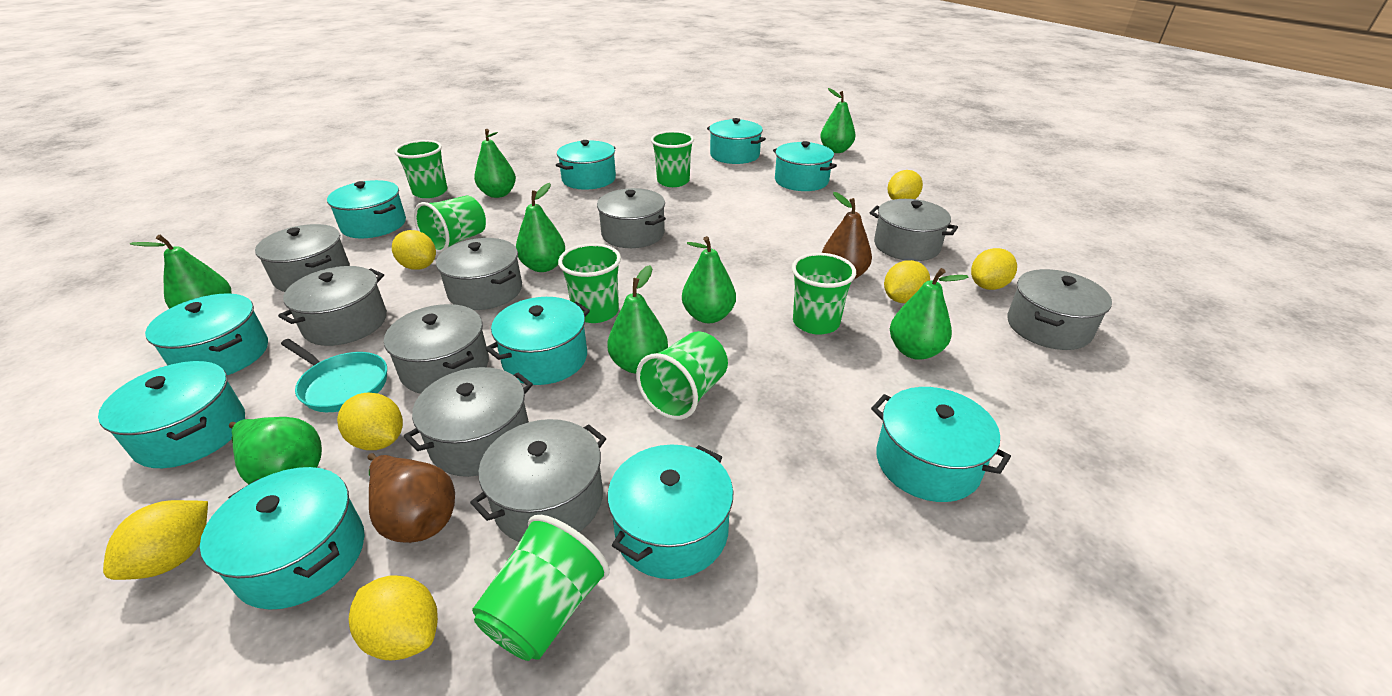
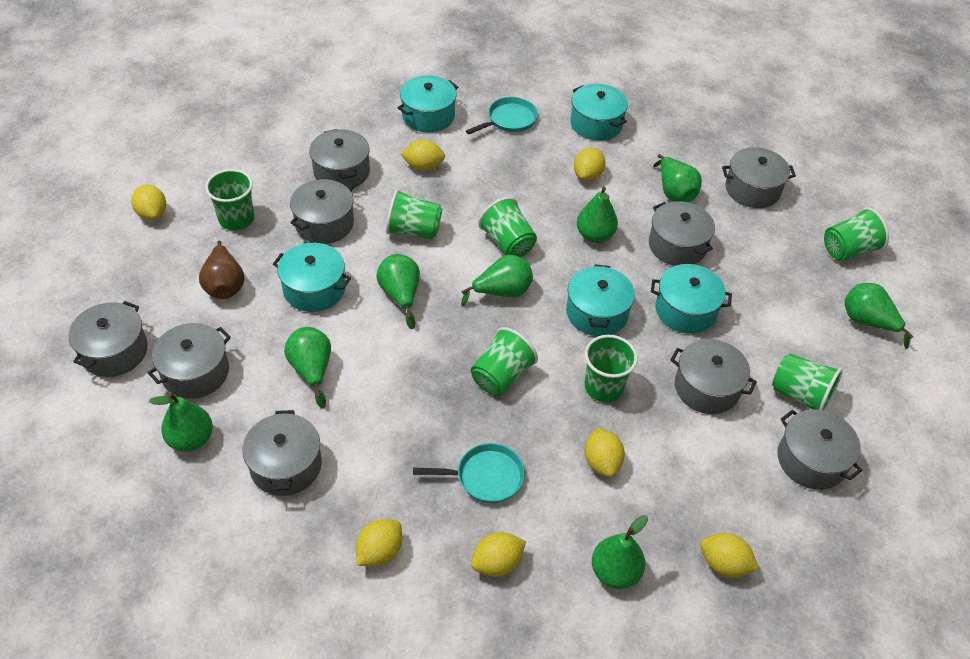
brown pear: [367,453,455,543] [822,192,872,279] = 2 -> [199,241,244,299] = 1
turquoise pan: [281,339,387,412] = 1 -> [413,443,525,503] [466,97,538,135] = 2
turquoise pot: [98,361,245,468] [145,293,268,375] [200,467,365,610] [327,180,406,238] [485,297,590,385] [556,140,616,190] [608,444,733,579] [707,118,766,164] [773,141,837,191] [871,387,1011,502] = 10 -> [273,243,351,312] [398,76,458,132] [566,265,635,336] [570,84,628,141] [651,264,732,334] = 5

